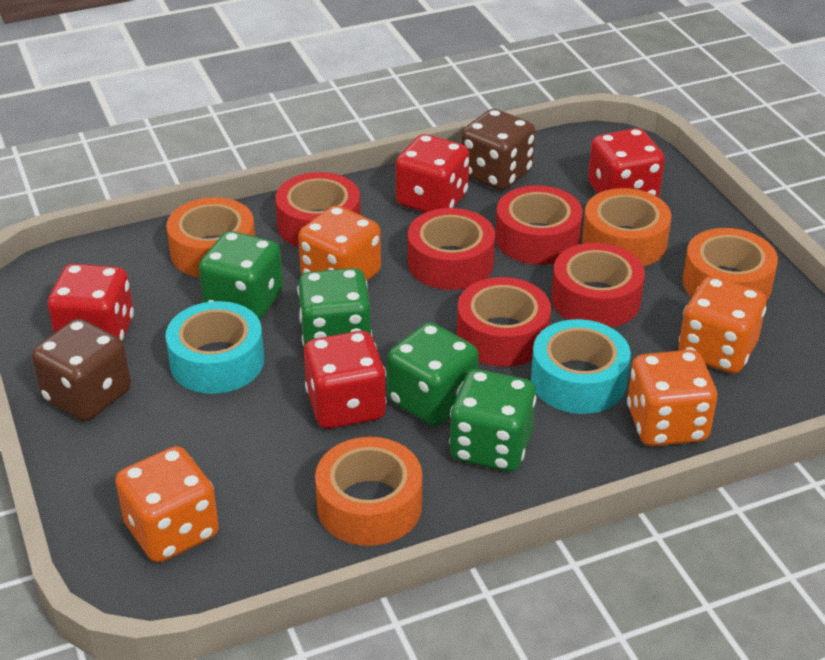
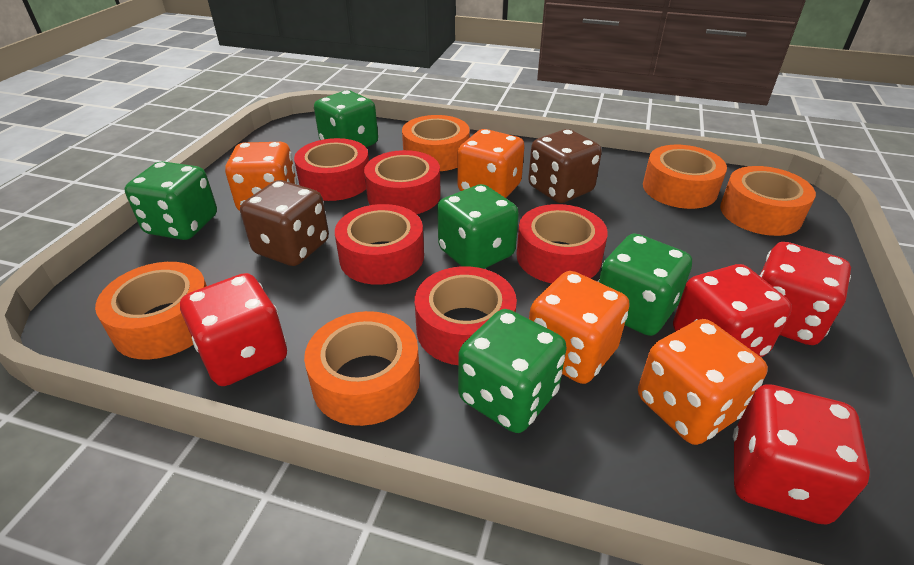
green dice: [199,231,283,320] [297,268,372,347] [387,322,478,426] [449,369,536,472] = 4 -> [125,161,217,240] [314,90,378,147] [437,184,519,269] [458,309,567,433] [598,234,692,336] = 5
orange tape: [166,197,255,277] [315,437,422,546] [582,188,672,266] [683,228,778,301] = 4 -> [95,262,207,359] [304,311,420,426] [402,115,470,171] [643,145,727,209] [720,166,816,236] = 5
turquoise tape: [165,301,264,394] [531,319,631,414] = 2 -> none = 0

